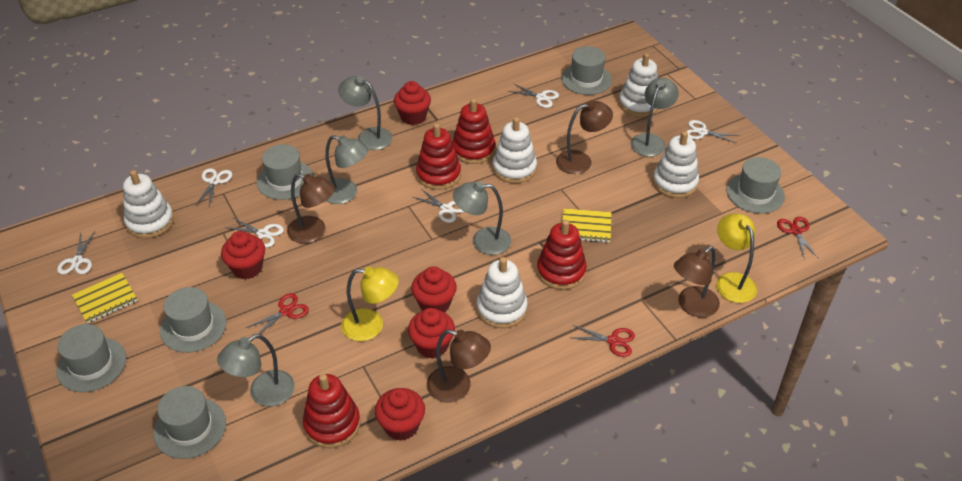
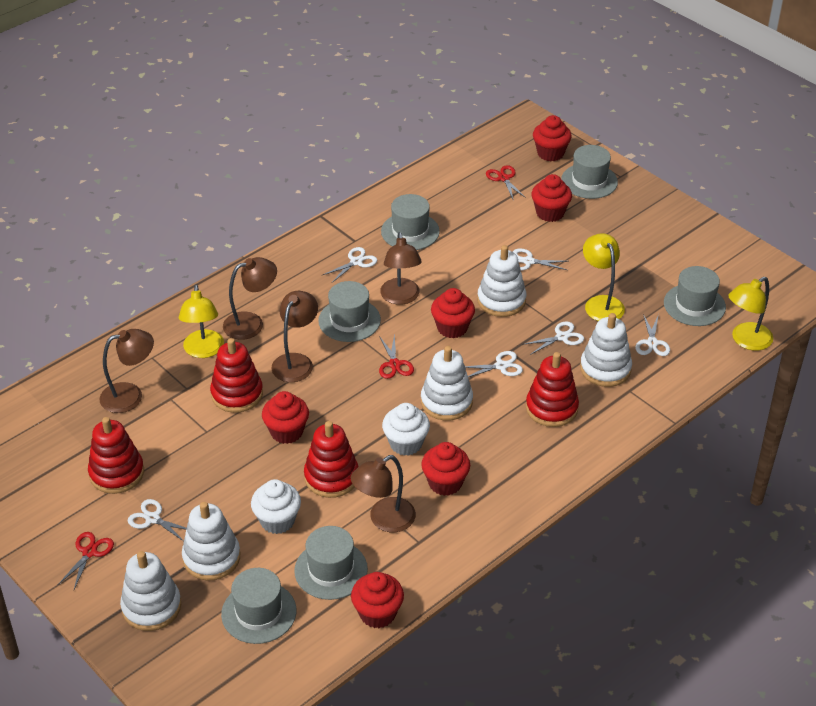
brown lamp: [287,173,335,243] [427,329,491,402] [556,101,613,174] [674,246,720,317] = 4 -> [100,329,154,413] [223,257,277,340] [272,291,318,382] [351,455,416,532] [380,232,422,305] = 5
grey lamp: [217,334,295,407] [325,135,368,204] [338,76,393,150] [453,181,511,255] [630,78,679,157] = 5 -> none = 0
red cupcake: [221,231,265,279] [375,388,425,441] [394,81,431,125] [408,308,455,358] [411,266,457,312] = 5 -> [262,391,309,444] [351,572,404,628] [421,442,470,496] [431,288,475,338] [531,174,572,222] [533,115,572,161] = 6
white cupcake: none = 0 -> [251,479,301,534] [382,403,430,456] = 2
yellow lamp: [341,267,399,341] [716,213,757,303] = 2 -> [179,284,224,358] [583,233,625,321] [728,277,773,351] = 3
yellow notebook: [72,273,138,324] [562,208,612,243] = 2 -> none = 0

